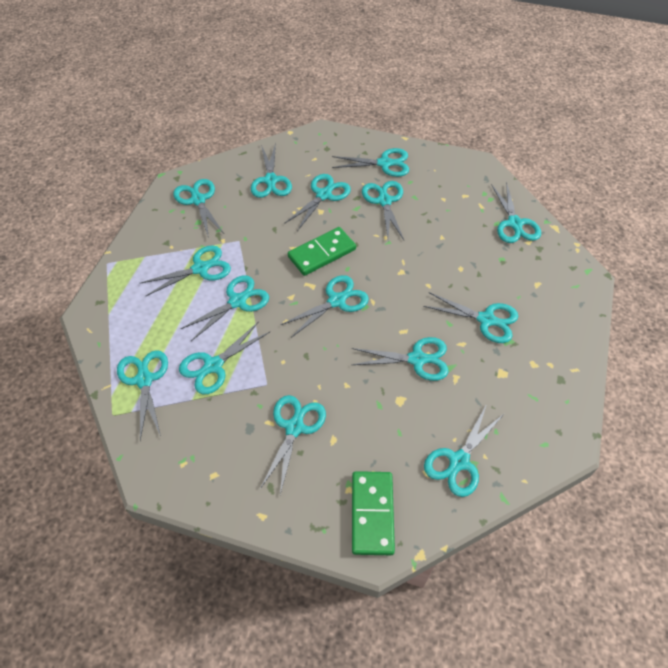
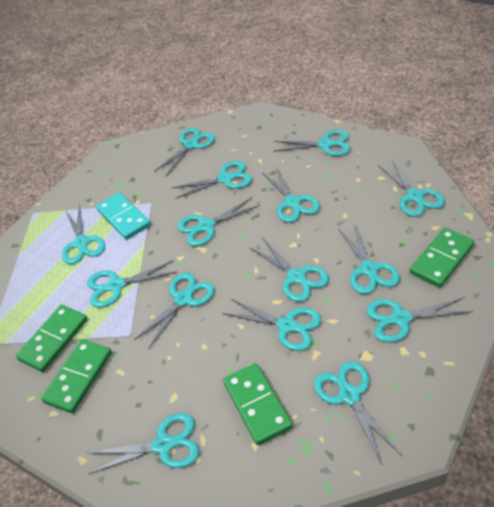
green domino: [288,227,356,276] [352,471,395,555] = 2 -> [16,305,88,372] [41,339,112,413] [223,363,293,445] [410,228,475,288] = 4
turquoise domino: none = 0 -> [96,192,151,240] = 1

